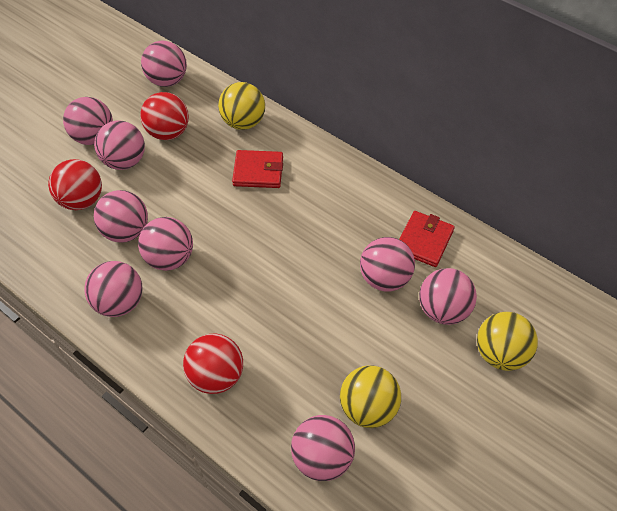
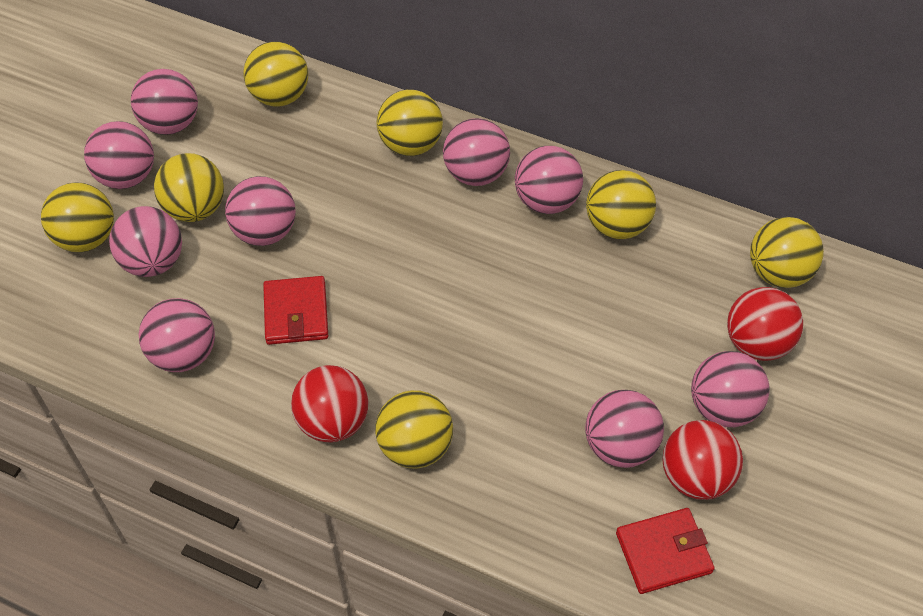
yellow ball: [218,82,265,130] [340,365,401,428] [477,312,538,371] = 3 -> [41,182,114,252] [154,153,224,222] [243,41,308,106] [375,390,453,469] [377,90,443,156] [586,170,656,240] [750,217,824,288] = 7

